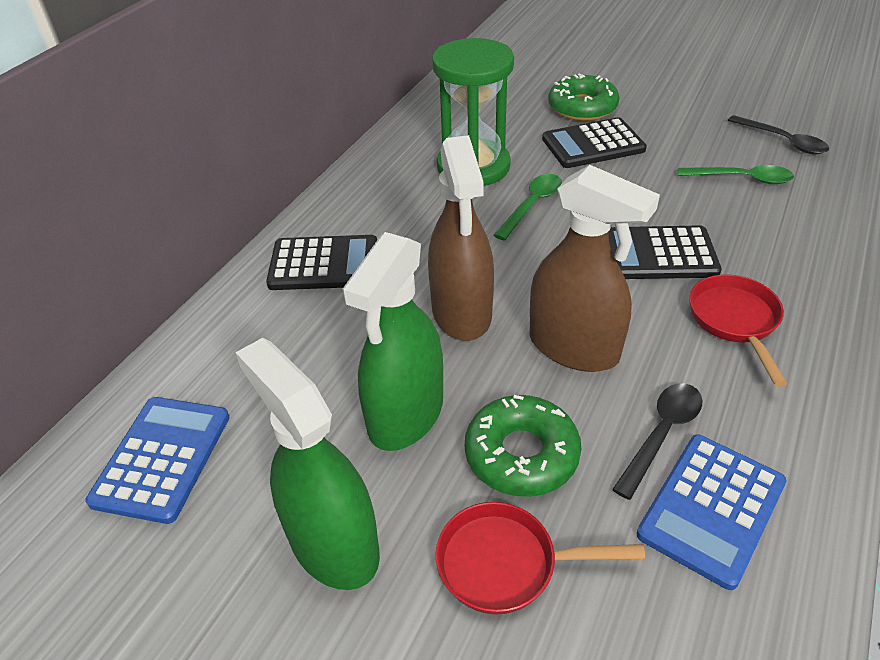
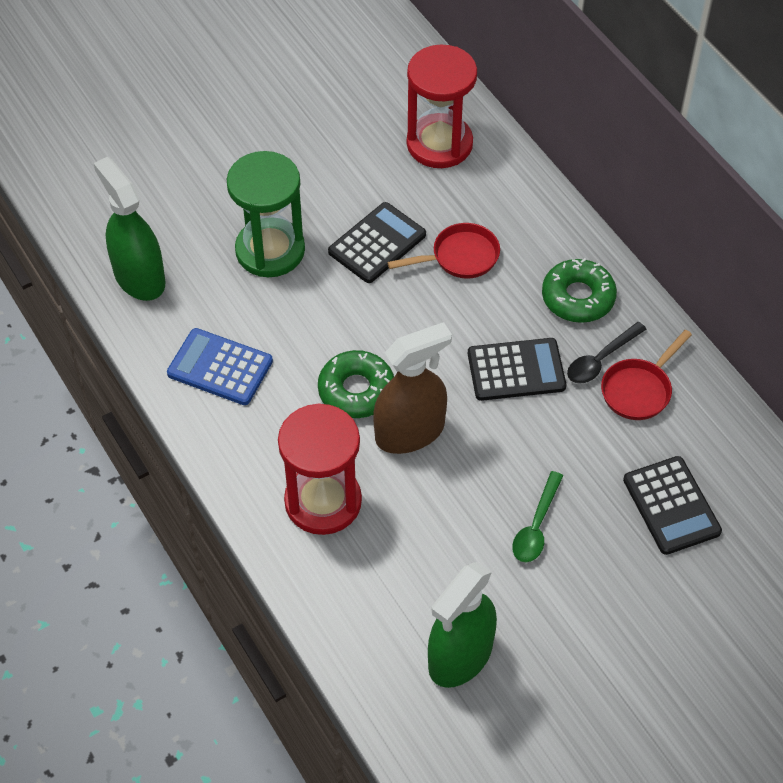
black spoon: [612,383,703,500] [728,115,829,154] = 2 -> [567,322,646,384] = 1
blue calculator: [85,397,229,524] [636,435,786,590] = 2 -> [167,328,273,405] = 1
brown spray bottle: [428,135,494,341] [530,165,660,372] = 2 -> [373,322,452,454] = 1
green spoon: [494,174,562,240] [678,165,794,184] = 2 -> [512,471,563,562] = 1
red hourglass: none = 0 -> [278,403,362,535] [407,44,477,168] = 2

